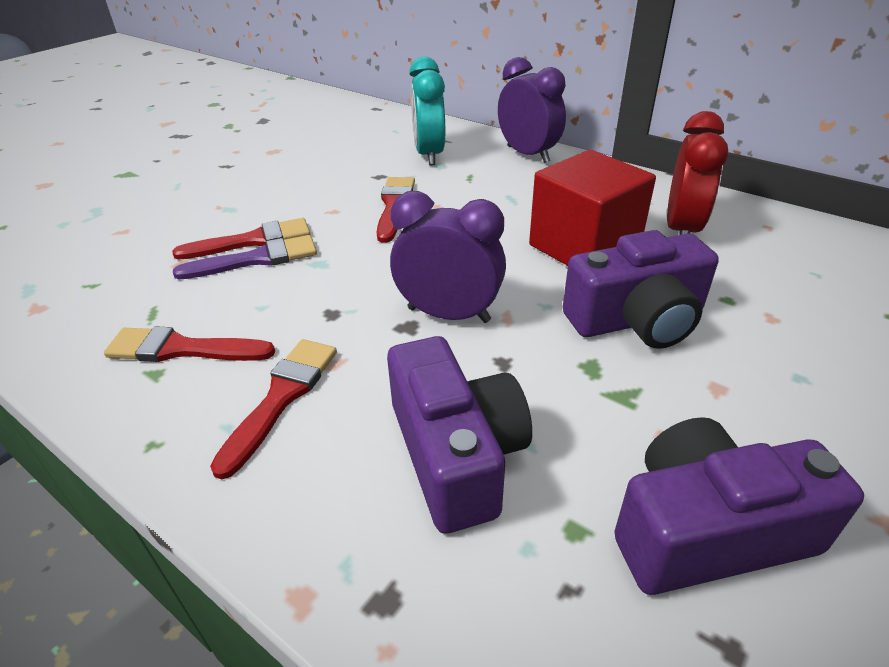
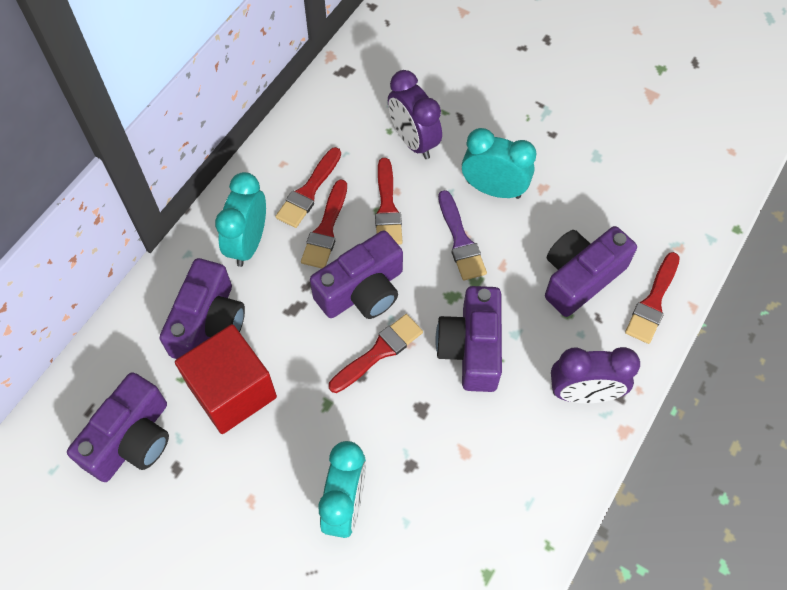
purple camera: [387,336,532,534] [563,230,719,349] [614,417,864,595] = 3 -> [67,372,169,482] [160,258,245,359] [310,230,403,319] [435,286,502,392] [545,226,637,317] = 5
red brush: [104,326,275,362] [172,218,310,260] [210,339,337,479] [377,177,415,243] = 4 -> [275,147,341,228] [301,179,347,268] [329,314,423,393] [375,158,402,245] [625,252,680,344] = 5
red clock: [667,111,728,235] = 1 -> none = 0
turquoise clock: [409,56,445,165] = 1 -> [215,172,266,267] [318,441,366,538] [462,128,537,199] = 3

